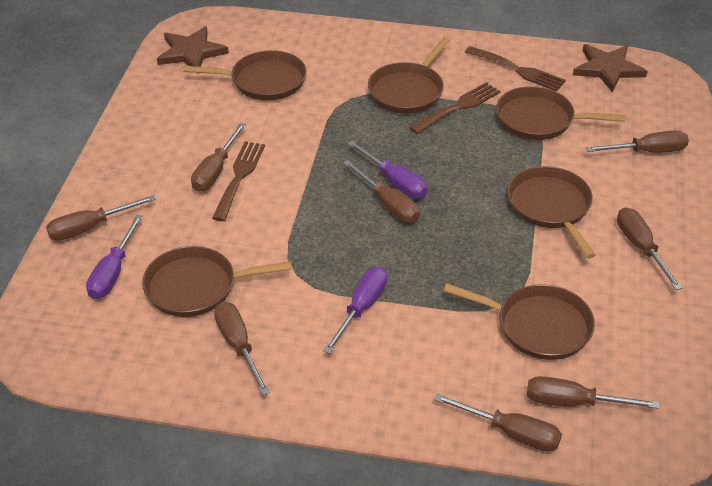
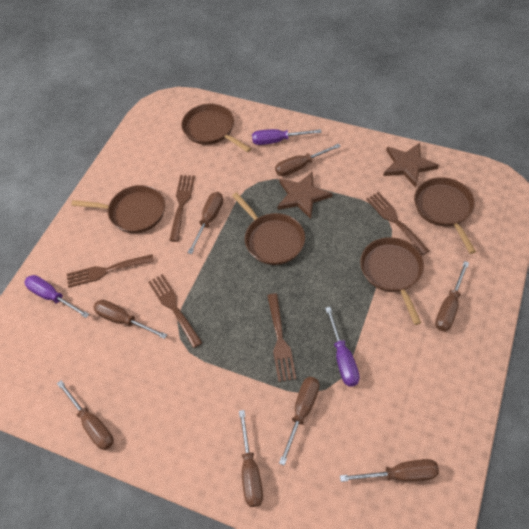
brown fork: [212,141,265,221] [409,82,501,134] [465,46,566,91] = 3 -> [67,254,154,288] [148,274,202,348] [169,175,195,242] [267,294,296,382] [366,192,429,255] = 5
brown pan: [142,246,292,317] [183,50,307,100] [368,37,450,114] [444,284,595,360] [496,86,626,140] [507,166,595,258] = 6 -> [71,185,165,233] [181,104,251,152] [232,192,305,265] [360,237,424,325] [414,177,476,254] = 5

